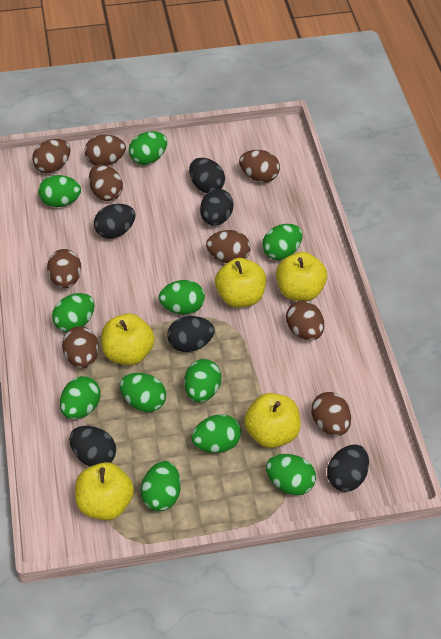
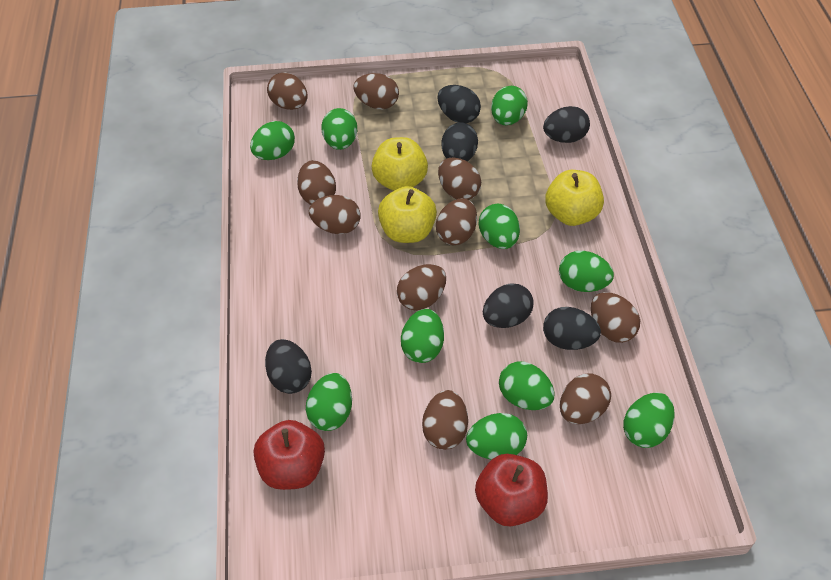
brown egg: [32,139,71,173] [47,249,81,288] [62,326,99,368] [85,135,126,165] [89,164,123,201] [206,230,251,263] [239,150,280,182] [286,300,324,340] [311,392,351,436] = 9 -> [267,72,308,110] [297,160,336,205] [309,195,360,234] [353,73,399,109] [397,264,446,311] [422,390,468,450] [436,198,477,245] [438,157,481,200] [560,373,611,424] [591,292,640,343] = 10
green egg: [38,175,81,207] [52,293,95,332] [60,376,101,419] [120,373,166,412] [129,131,167,165] [141,461,181,511] [159,280,205,314] [184,359,221,402] [191,414,241,453] [262,224,303,260] [266,454,316,495] = 11 -> [250,121,295,160] [306,373,352,431] [321,108,357,150] [401,309,444,363] [466,413,527,460] [479,204,520,249] [491,86,528,125] [499,362,555,410] [559,251,614,292] [623,392,675,448] = 10
red apple: none = 0 -> [254,420,325,490] [475,454,548,526] = 2
yellow apple: [75,462,134,520] [101,314,155,365] [215,258,266,308] [244,393,301,448] [276,252,327,301] = 5 -> [371,137,428,191] [378,186,437,243] [545,170,604,226] = 3

